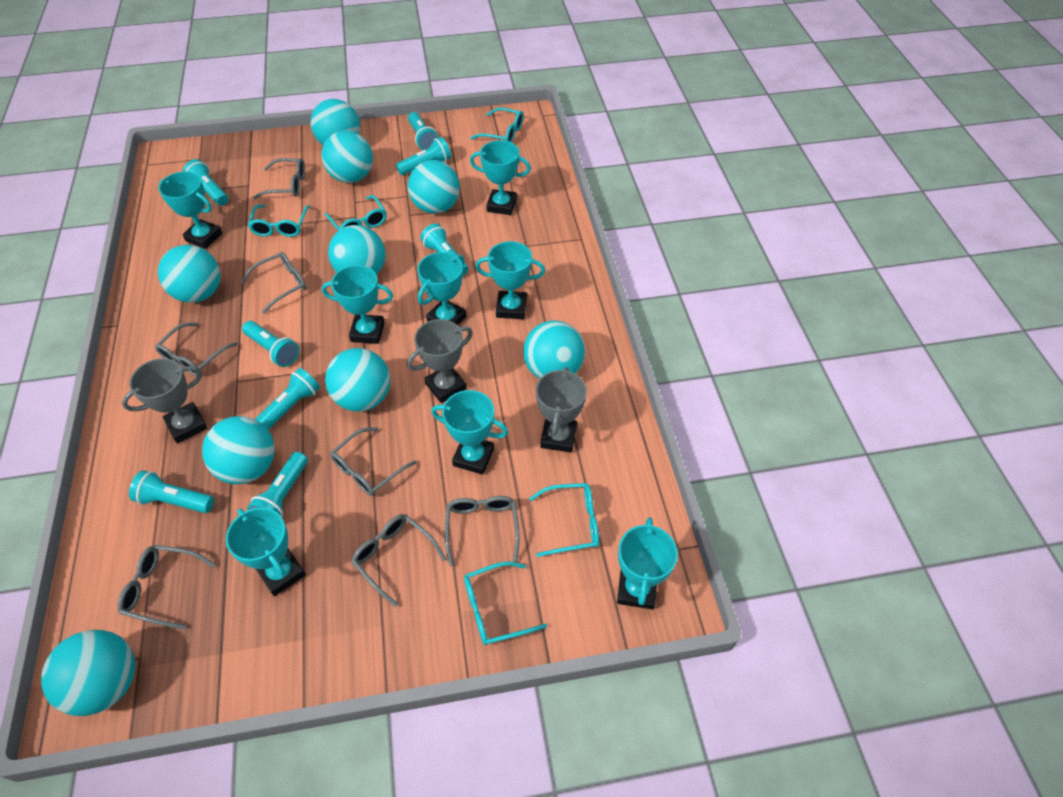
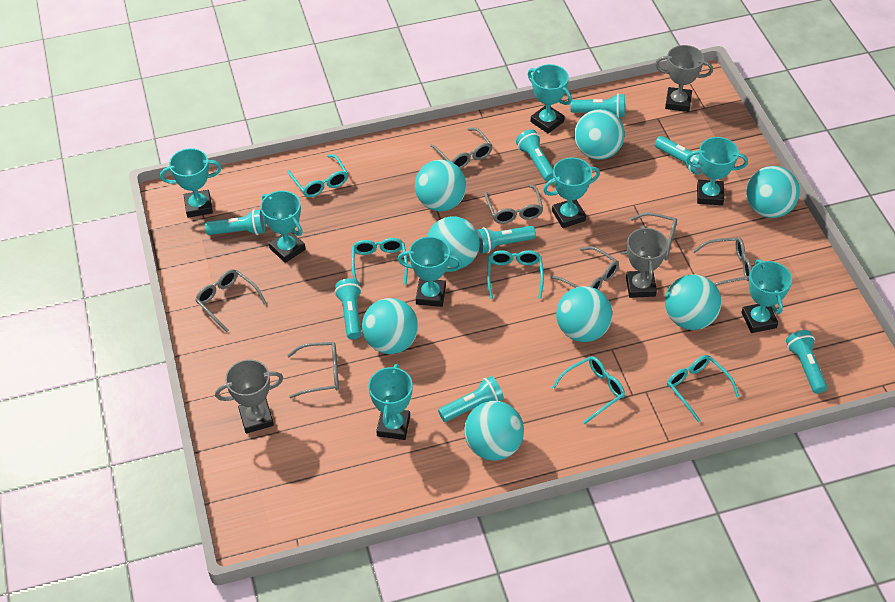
turquoise ball: [41,630,135,716] [158,245,220,303] [202,416,275,484] [311,99,360,145] [322,130,373,183] [325,348,390,411] [328,225,386,275] [408,160,460,214] [523,320,585,379] = 9 -> [362,298,418,354] [415,160,466,211] [427,216,480,269] [464,401,524,461] [556,286,612,342] [574,109,625,160] [665,274,722,330] [746,166,800,218] = 8

